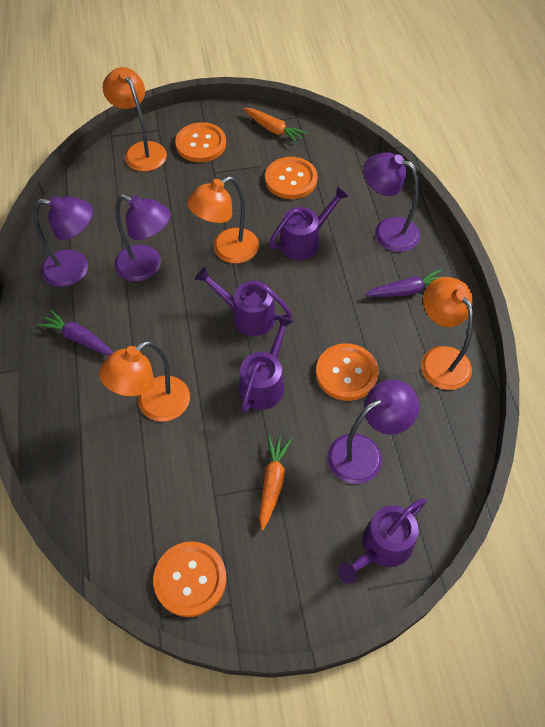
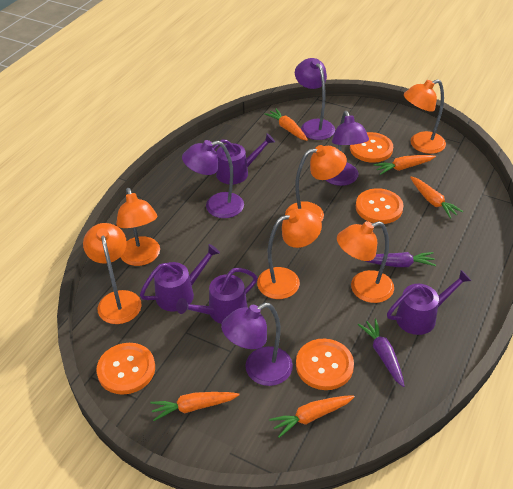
orange carrot: [244,108,307,144] [259,435,292,530] = 2 -> [150,392,239,421] [265,109,308,141] [269,395,355,438] [373,155,436,175] [410,177,463,219] = 5
orange lamp: [99,341,190,422] [103,67,167,172] [187,176,259,263] [421,277,474,390] = 4 -> [83,223,142,324] [116,188,160,266] [257,209,322,299] [285,145,347,222] [337,221,394,303] [404,79,446,154] = 6

